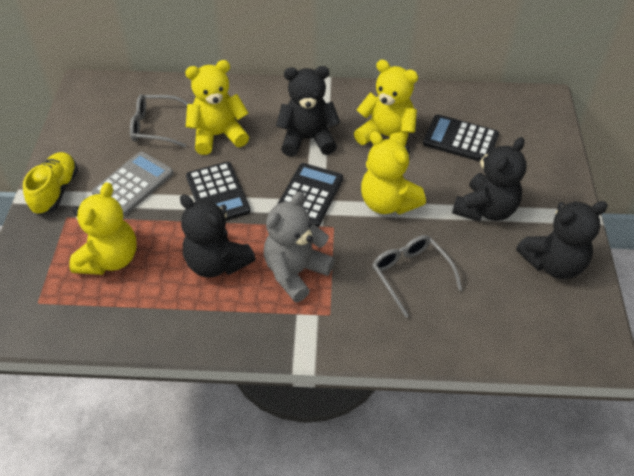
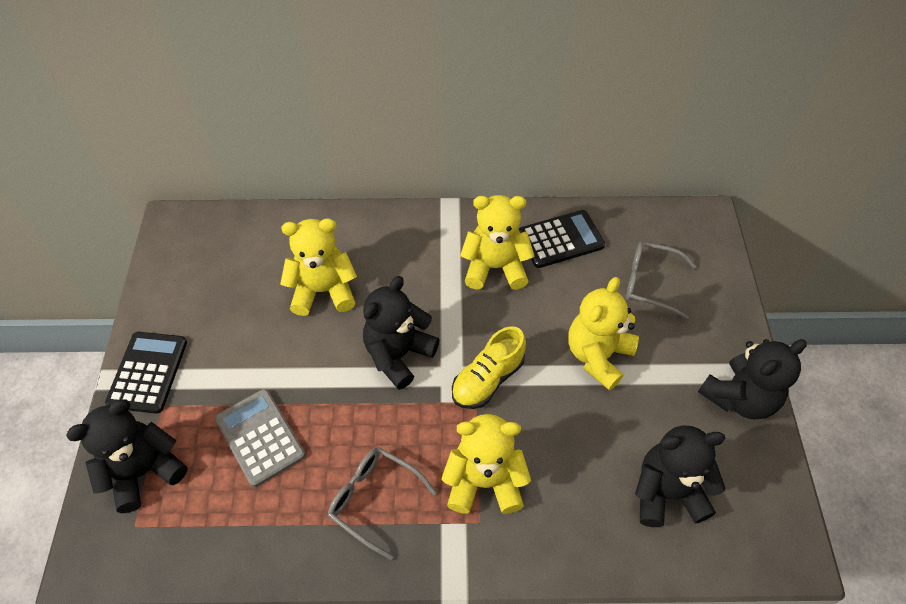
black calculator: [186,162,251,221] [277,163,343,227] [423,115,499,162] = 3 -> [105,332,187,414] [519,210,605,268] = 2
grey teddy bear: [264,191,335,302] = 1 -> none = 0

